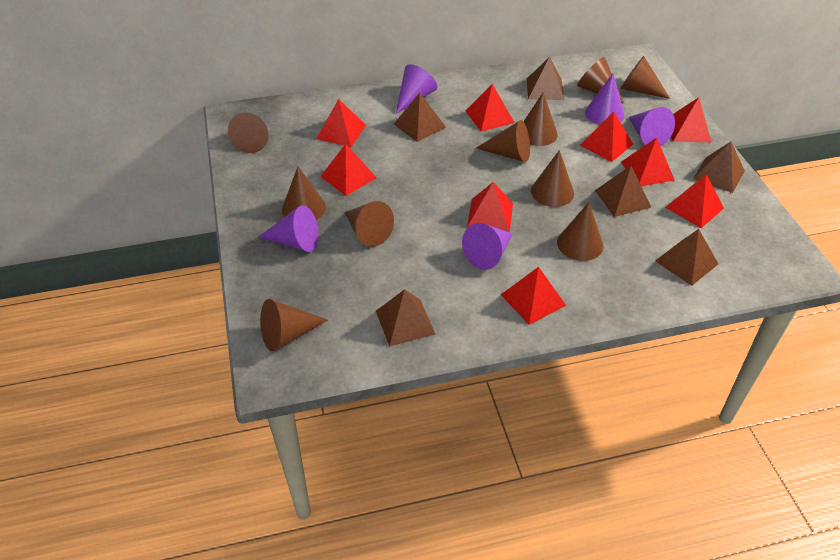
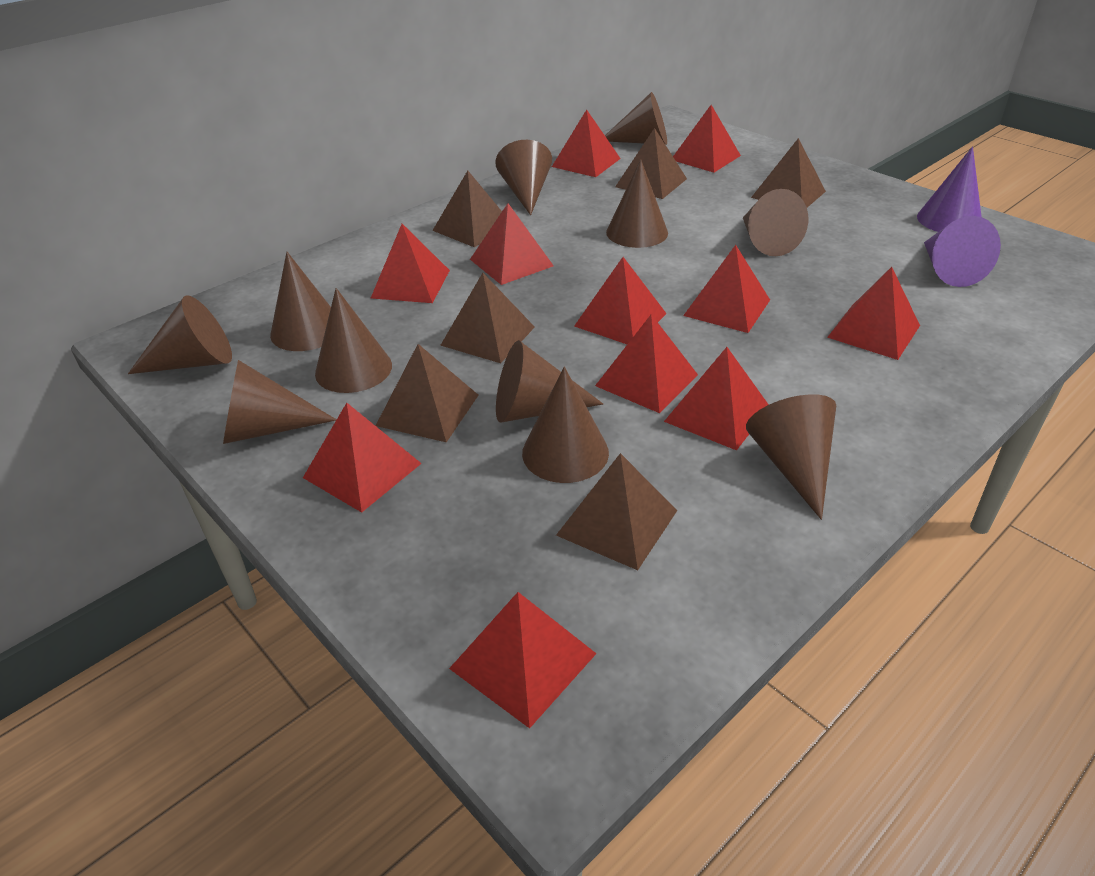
brown cone: [228,112,269,153] [260,299,328,351] [282,167,326,220] [344,201,394,247] [476,120,530,162] [523,92,558,146] [531,150,574,207] [557,202,603,261] [577,57,624,104] [620,56,670,99] = 10 -> [128,295,232,374] [223,360,337,444] [270,252,331,351] [315,288,392,393] [495,140,552,215] [496,340,603,423] [522,367,609,483] [605,92,667,145] [606,159,668,248] [743,189,808,256] [746,394,836,520] = 11
purple cone: [259,205,319,252] [396,64,437,114] [462,223,513,270] [585,73,624,125] [629,107,675,146] = 5 -> [917,146,982,232] [924,216,1001,287] = 2
red pyramid: [316,99,366,147] [320,144,377,196] [466,84,515,132] [467,182,513,232] [501,267,566,325] [580,112,633,162] [621,138,675,186] [665,174,724,228] [672,97,711,142] = 9 -> [303,403,422,513] [371,224,450,303] [449,592,597,729] [470,203,554,285] [552,109,621,177] [574,257,667,344] [595,314,698,413] [664,347,769,450] [673,105,741,173] [683,245,770,333] [827,267,920,360] = 11

